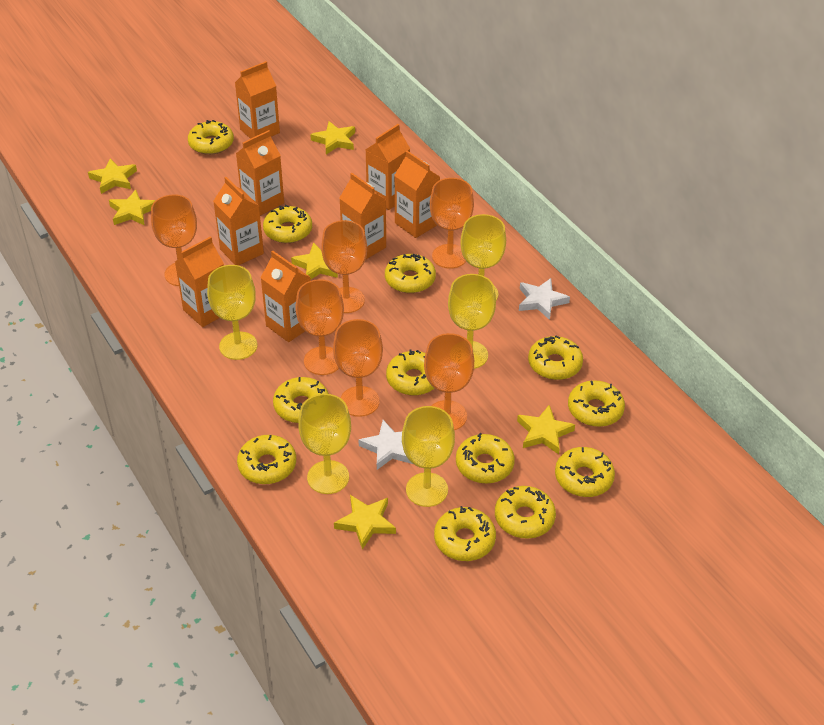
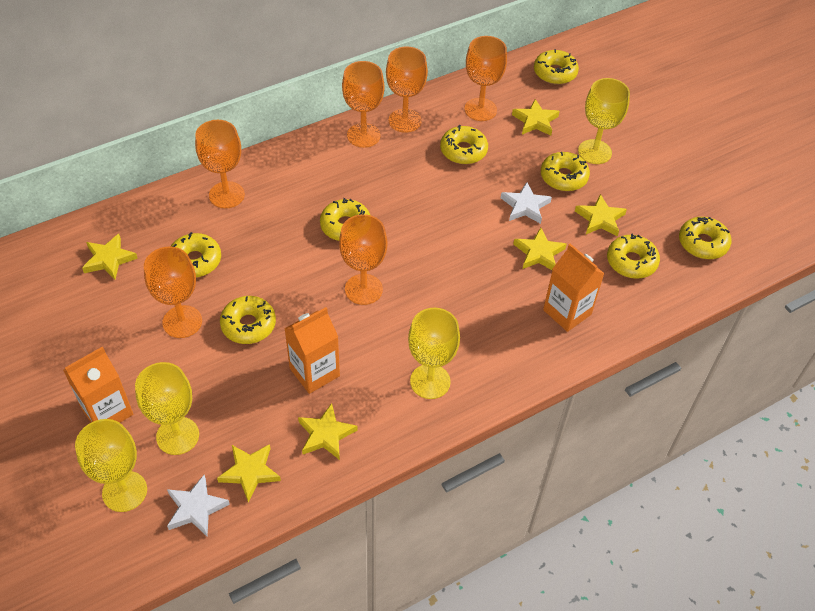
orange carton: [175,236,224,327] [213,177,264,265] [235,61,280,139] [236,130,284,216] [260,251,311,342] [340,173,386,259] [365,124,410,210] [394,151,440,238] = 8 -> [63,347,133,423] [284,307,340,394] [543,244,605,332] = 3
yellow donut: [188,120,234,155] [237,435,296,484] [263,205,312,243] [273,377,329,423] [385,253,436,293] [386,349,435,395] [434,506,496,561] [456,433,515,484] [495,486,556,539] [528,336,583,380] [555,447,615,497] [568,380,625,427] = 12 -> [171,232,221,277] [220,296,276,344] [320,198,370,241] [440,125,488,164] [534,49,579,85] [541,152,590,191] [607,233,660,279] [679,217,731,259] = 8
yellow goblet: [207,265,258,360] [298,394,351,494] [402,406,455,507] [448,274,496,369] [460,214,506,301] = 5 -> [75,419,147,512] [135,362,199,455] [408,308,460,399] [578,78,630,164] = 4

